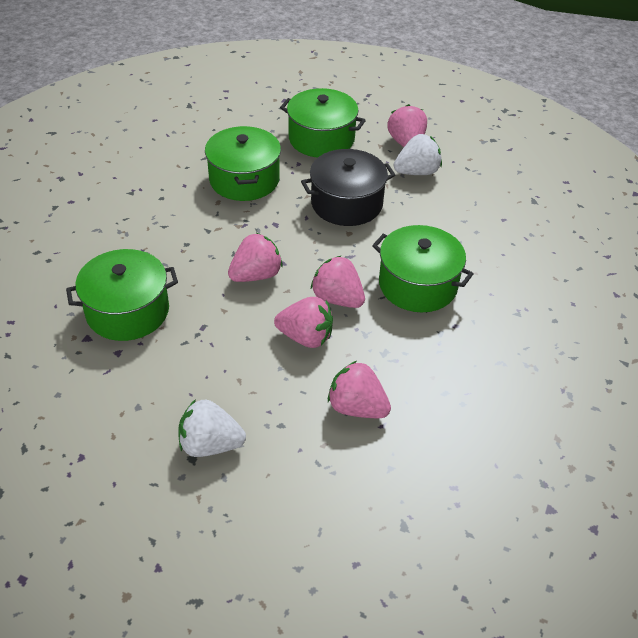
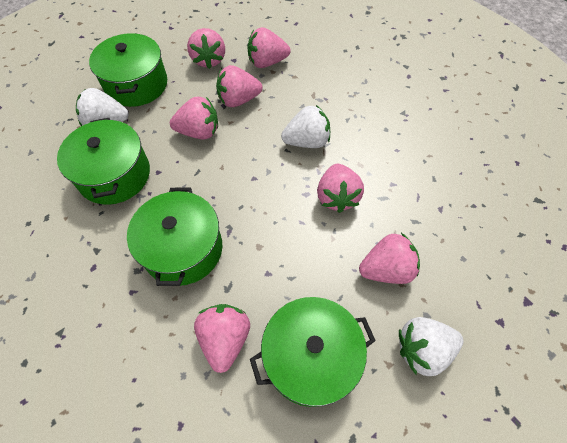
black pot: [301,149,395,226] = 1 -> none = 0
pink strawberry: [228,233,283,282] [274,297,333,348] [311,256,365,308] [328,361,391,418] [387,104,427,147] = 5 -> [170,97,218,139] [187,28,225,69] [194,304,250,373] [216,65,263,107] [248,27,291,68] [317,164,364,213] [359,233,420,284] = 7
white strawberry: [178,399,246,457] [394,134,442,175] = 2 -> [76,88,129,126] [281,105,330,148] [399,317,463,376] = 3

